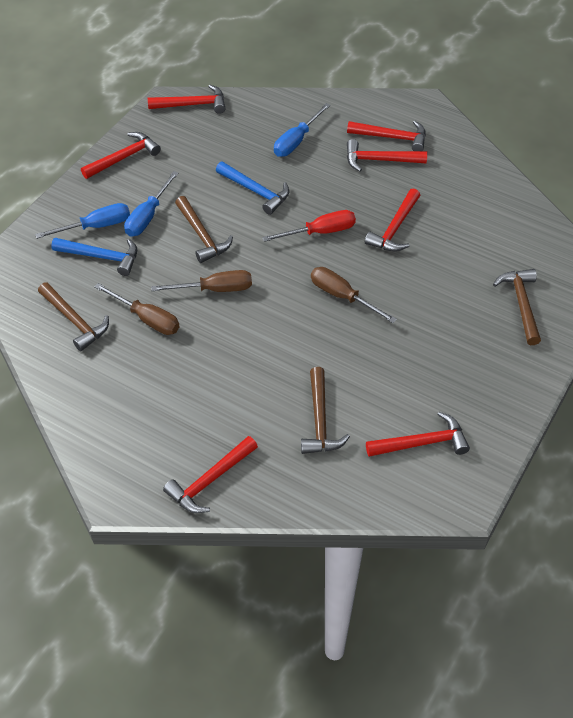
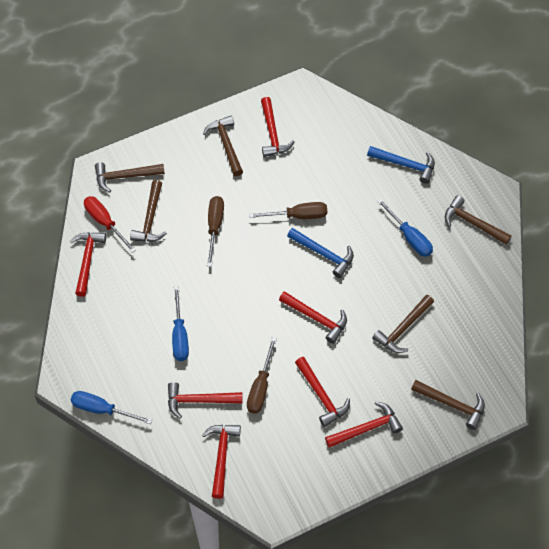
brown hammer: [38,282,109,351] [175,196,233,263] [301,367,350,454] [493,269,541,345] = 4 -> [95,162,165,193] [130,180,167,242] [203,116,243,176] [372,295,434,353] [411,380,485,430] [445,195,512,245] = 6

